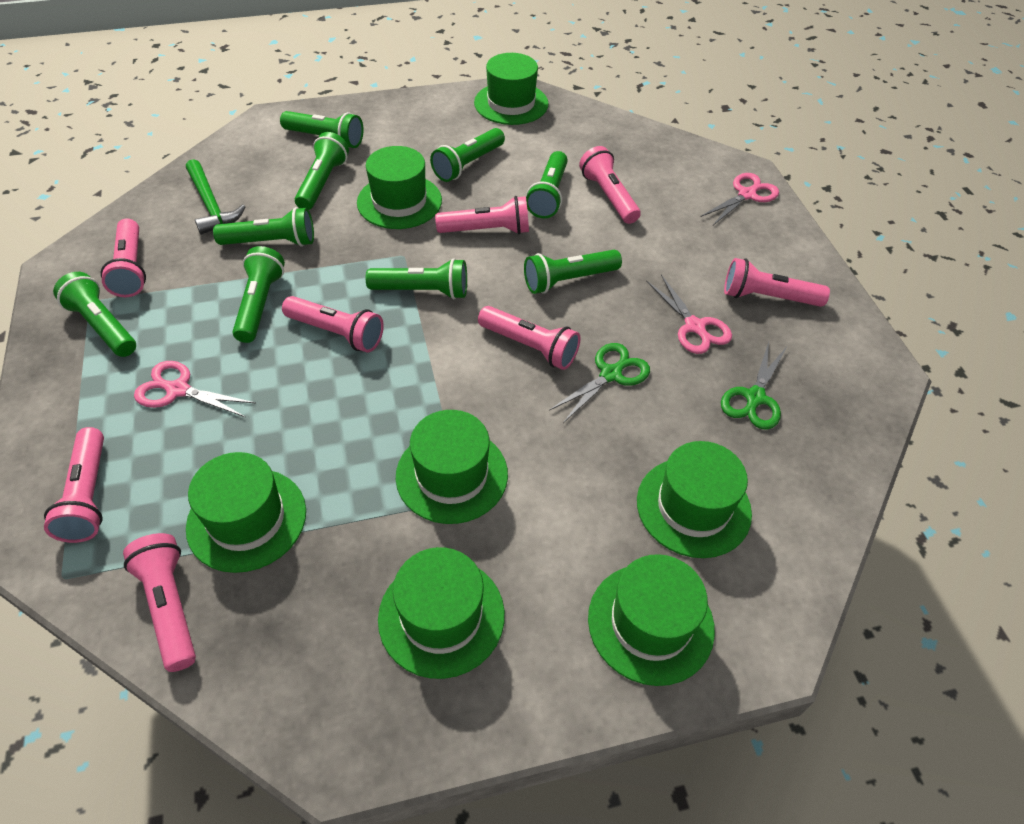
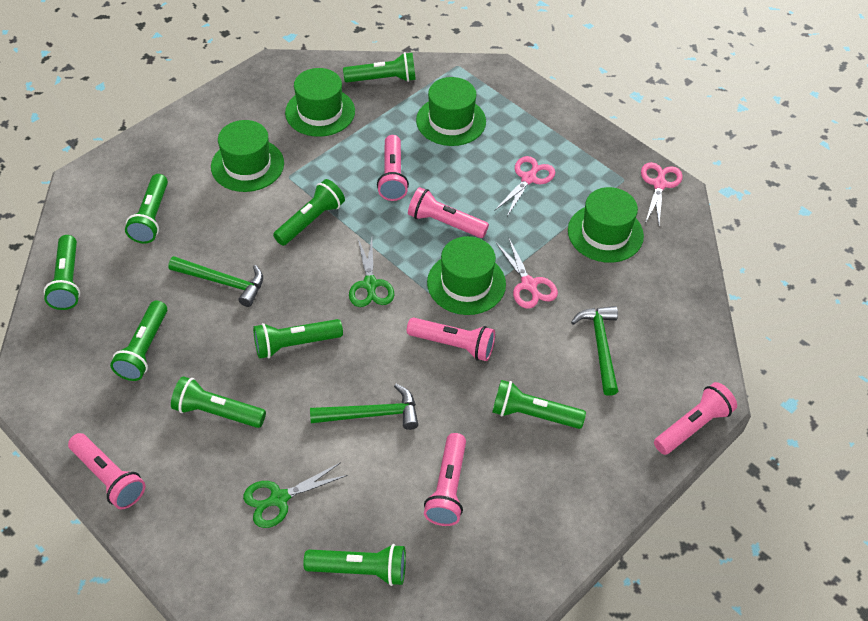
green hammer: [186,159,246,235] = 1 -> [168,256,263,307] [310,384,419,430] [571,306,618,396] = 3
green hat: [186,452,306,573] [357,146,442,229] [378,547,505,679] [396,410,508,524] [474,53,549,125] [588,554,715,686] [637,441,752,558] = 7 -> [211,120,284,192] [285,68,355,137] [416,77,486,146] [427,236,506,315] [568,187,644,263] = 5
pink flashlight: [44,427,104,543] [101,218,146,297] [123,533,196,672] [282,296,384,352] [435,196,529,234] [478,306,581,370] [579,146,641,224] [724,258,830,307] = 8 -> [68,433,145,509] [377,135,409,201] [407,317,495,361] [408,187,489,238] [424,433,466,526] [654,382,737,455] = 6

